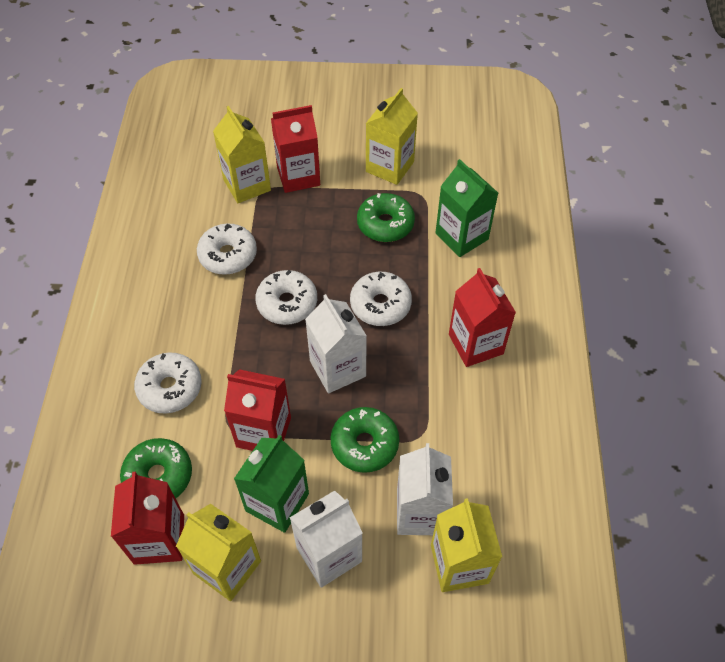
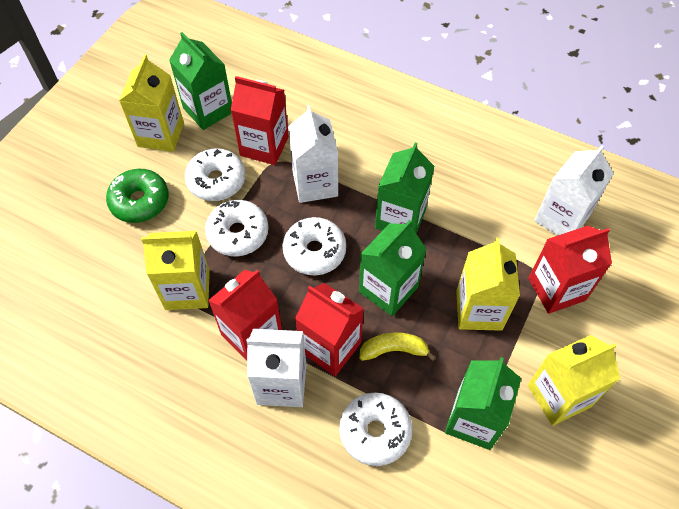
green carton: [234,435,309,533] [436,159,498,257] = 2 -> [169,32,232,130] [359,220,426,316] [375,142,434,233] [445,357,521,450] = 4
green donut: [120,438,192,498] [330,407,399,473] [357,193,415,242] = 3 -> [106,169,169,223] = 1
yellow banana: none = 0 -> [359,332,436,361] = 1

